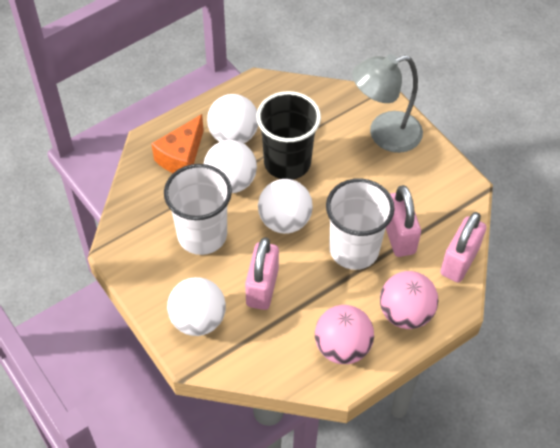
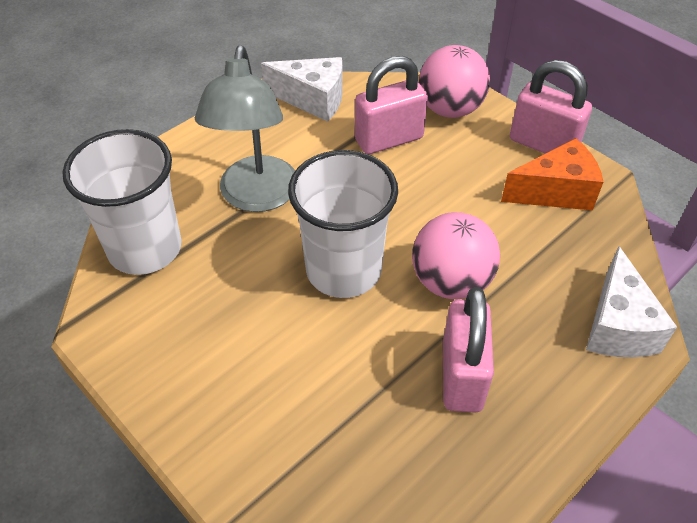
black cup: [256,91,321,180] = 1 -> none = 0
white ball: [167,277,226,336] [204,140,257,193] [207,94,258,144] [258,179,313,234] = 4 -> none = 0
white cheese: none = 0 -> [261,57,343,122] [586,246,677,357] = 2

